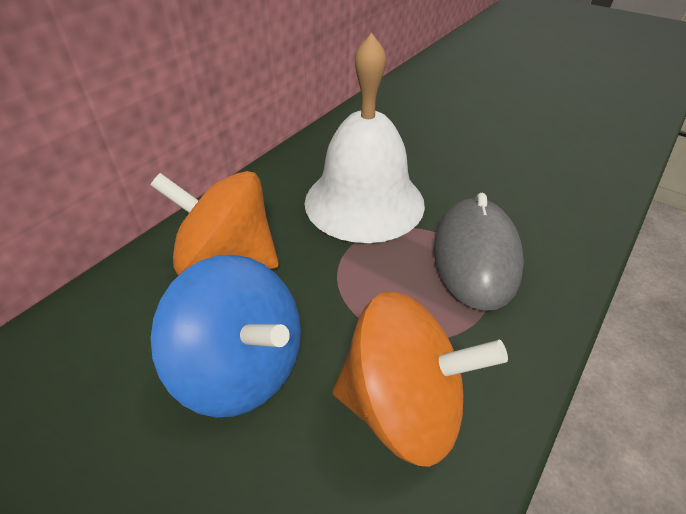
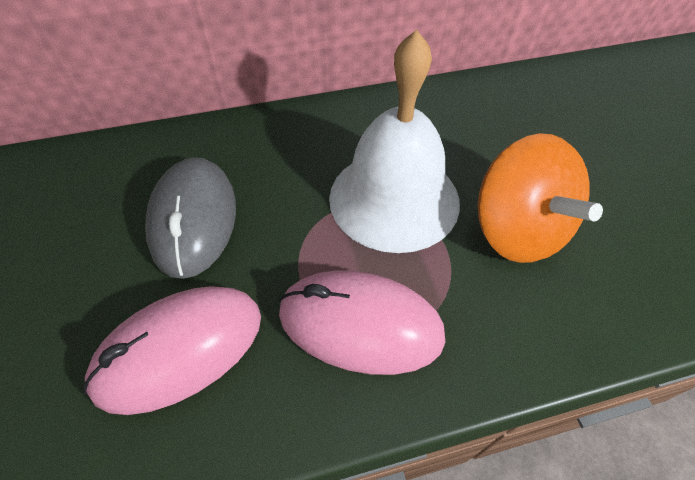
blue spinning top: [151,255,301,417] = 1 -> none = 0
orange spinning top: [150,171,279,275] [333,291,508,467] = 2 -> [478,133,603,263] = 1
pink mouse: none = 0 -> [84,286,261,415] [279,271,445,375] = 2

